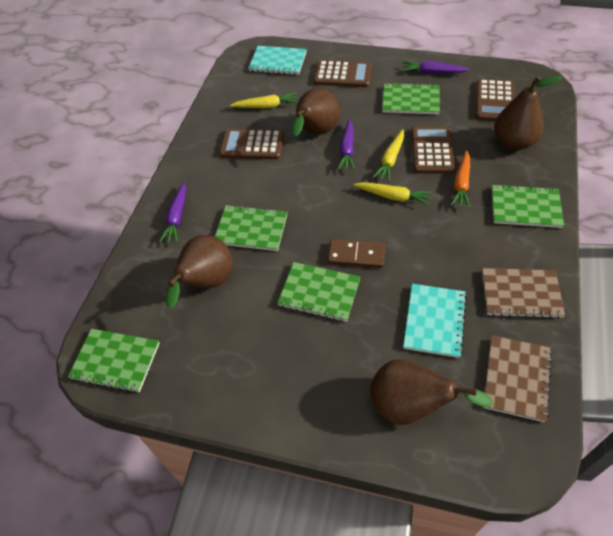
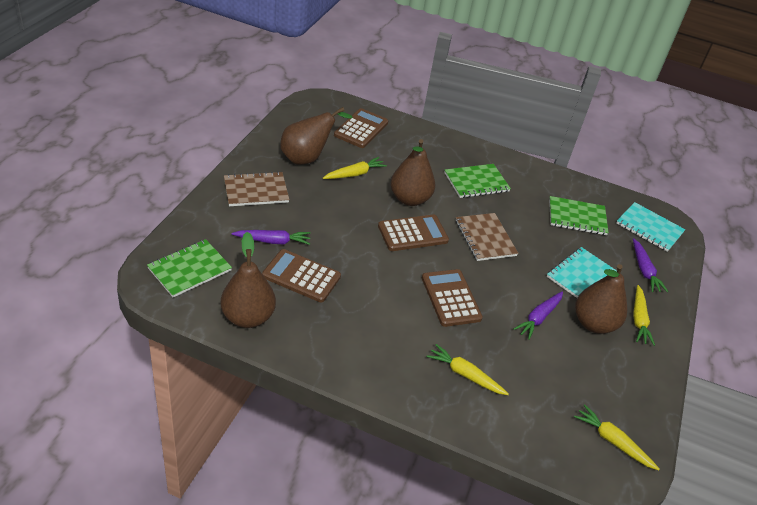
brown domino: [327,239,385,268] = 1 -> none = 0
green notebook: [68,329,159,393] [215,205,287,251] [277,262,360,322] [382,83,440,114] [492,184,564,228] = 5 -> [147,239,232,297] [444,164,511,198] [549,196,609,235] = 3
orange carrot: [451,150,470,208] = 1 -> none = 0
yellow carrot: [230,92,298,108] [354,182,432,206] [373,129,404,182] = 3 -> [323,157,387,179] [427,344,509,395] [574,404,660,470] [633,285,655,346] = 4

